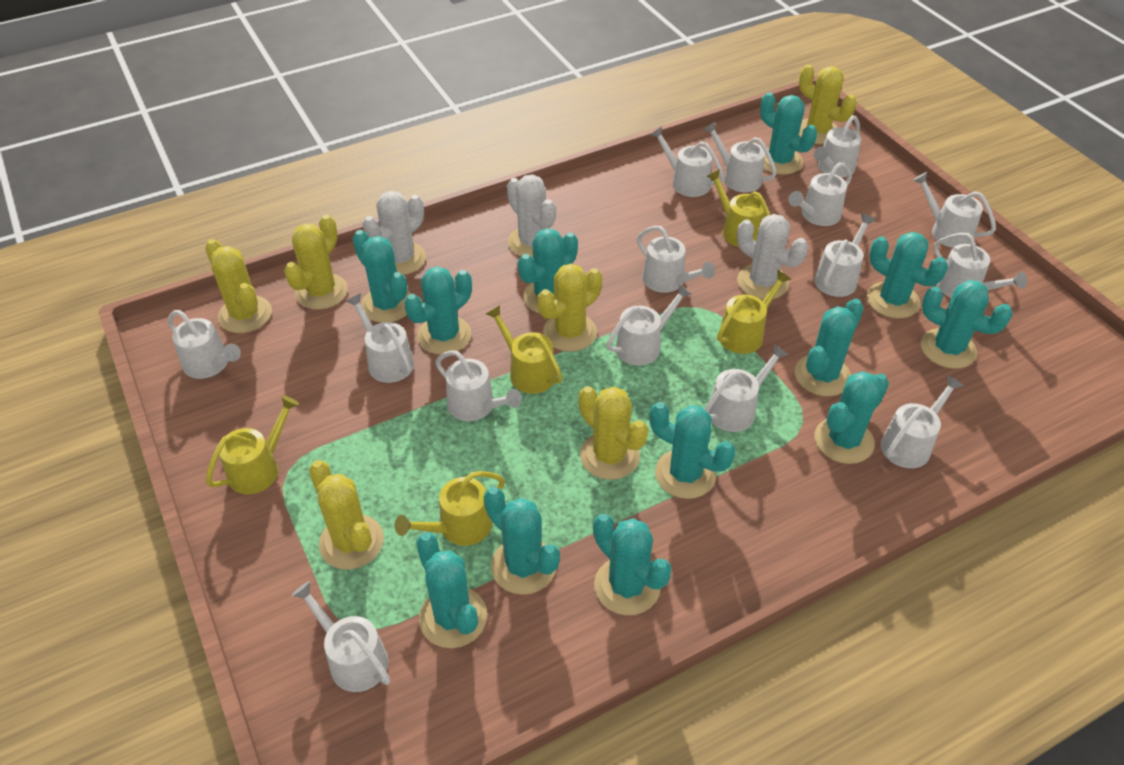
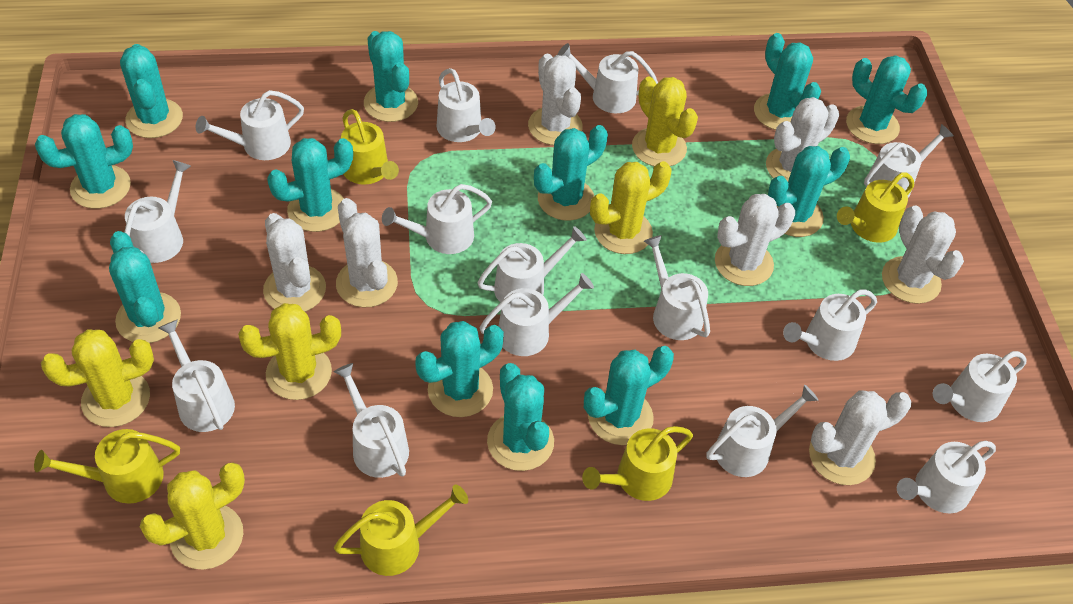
white cactus: [362,191,426,275] [507,174,556,258] [737,214,808,300] = 3 -> [263,213,326,312] [336,198,398,307] [528,54,583,145] [715,194,795,286] [766,97,839,182] [809,391,911,485] [882,205,964,304] = 7
yellow cactus: [205,239,272,333] [284,215,348,310] [309,460,384,570] [537,264,602,352] [578,386,648,480] [799,65,857,144] = 6 -> [41,329,154,427] [140,462,245,570] [238,303,341,400] [590,161,672,254] [632,77,698,166] = 5

